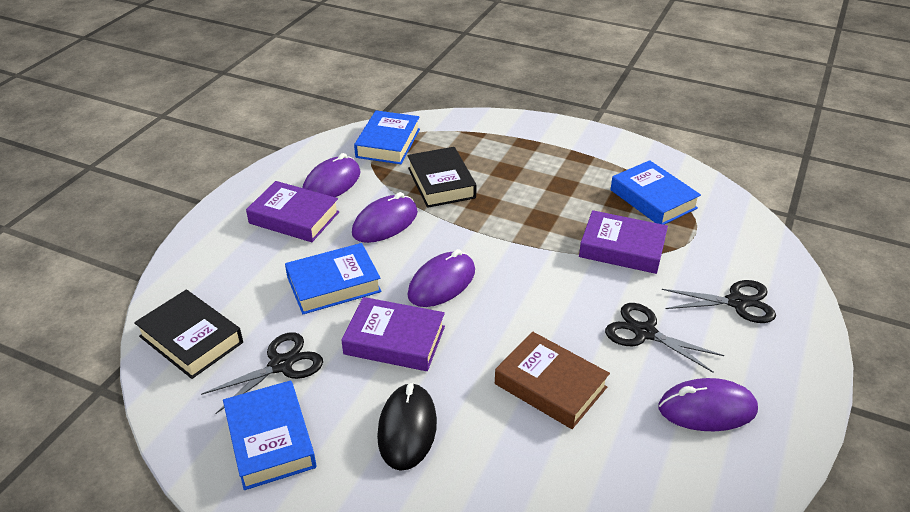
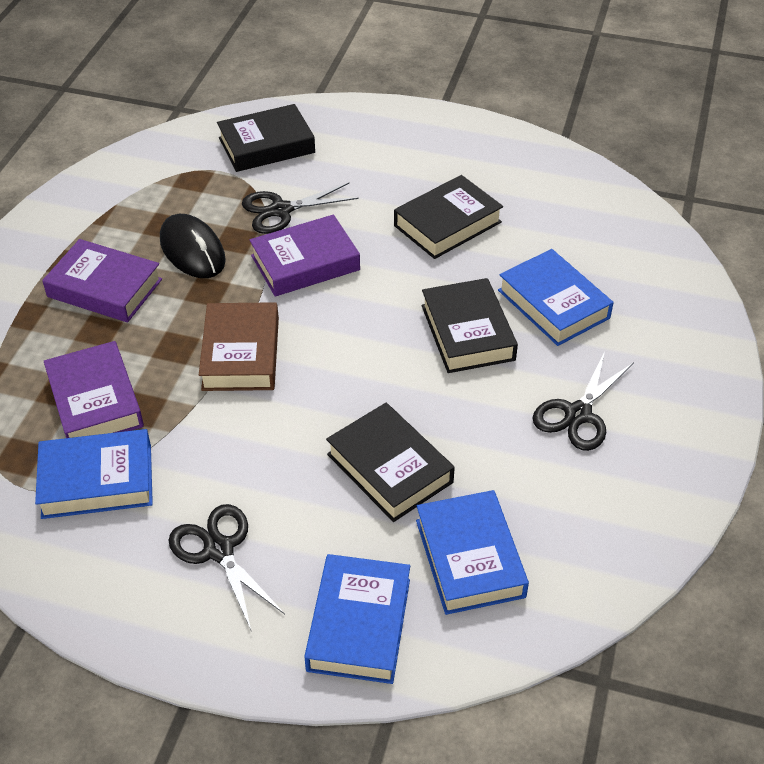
black book: [134,290,243,379] [408,147,477,208] = 2 -> [217,104,315,172] [326,403,455,522] [394,175,503,259] [421,278,518,373] = 4
purple mouse: [302,153,360,197] [352,192,418,243] [407,249,475,307] [659,378,758,431] = 4 -> none = 0

